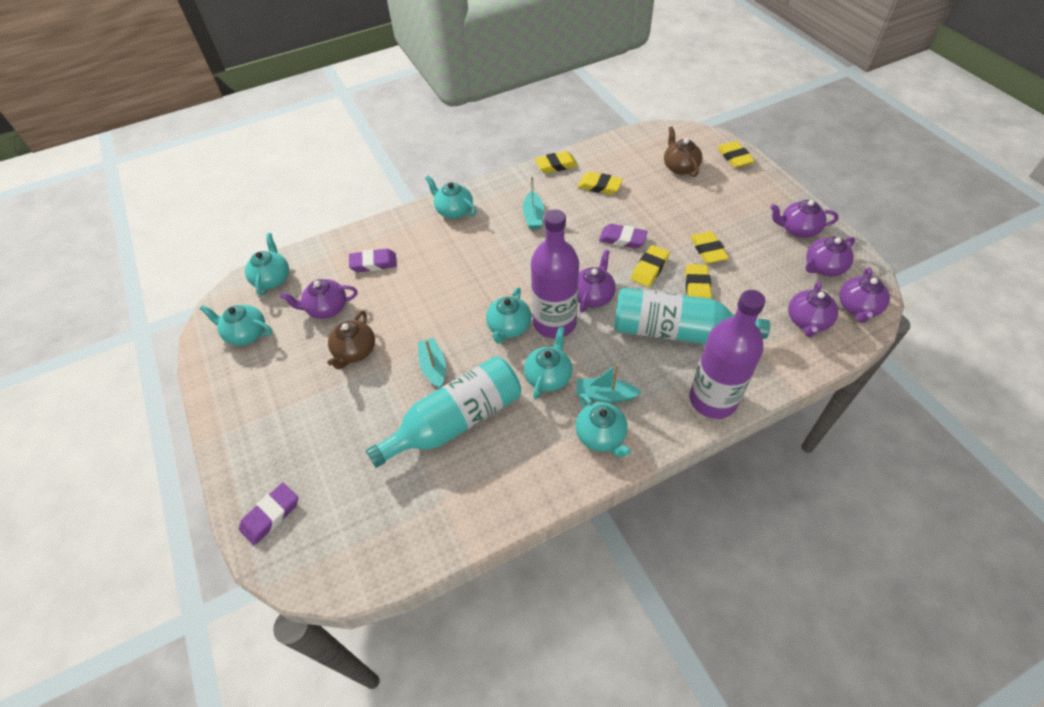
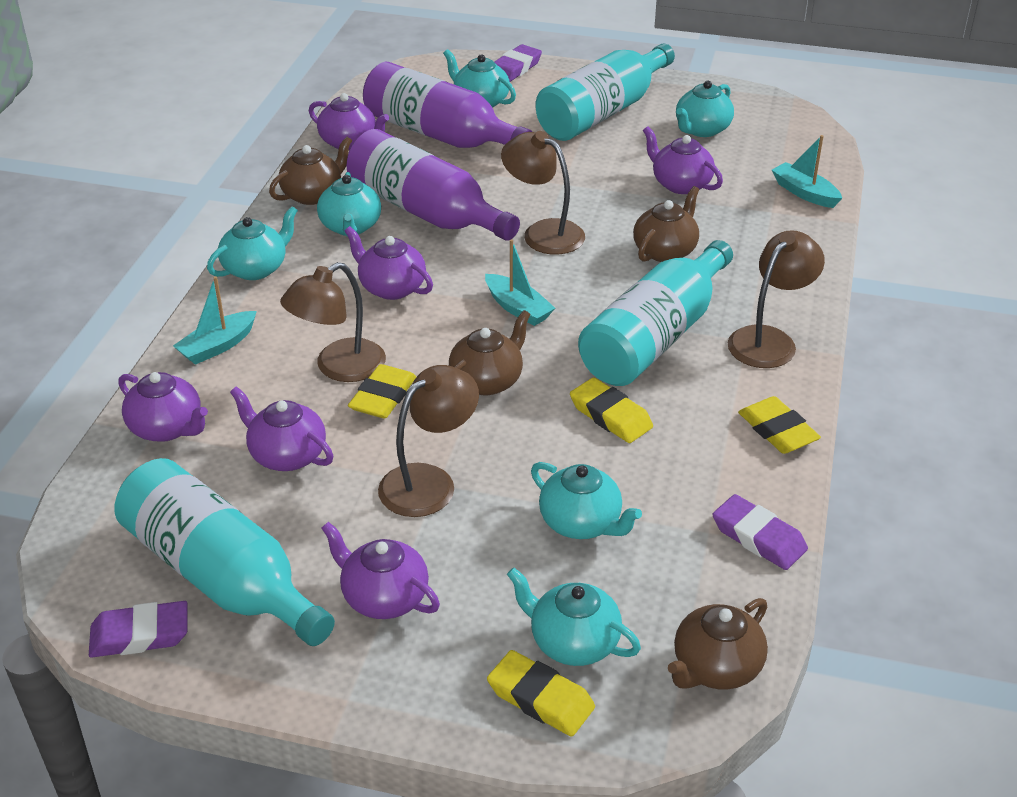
brown lamp: none = 0 -> [280,262,386,382] [378,365,479,517] [501,131,585,255] [728,230,825,368] = 4
brown teapot: [327,311,375,370] [664,127,703,177] = 2 -> [269,137,352,205] [449,310,531,395] [633,186,699,262] [668,598,768,689] = 4
turquoise bottle: [366,356,521,468] [614,288,770,344] = 2 -> [114,458,335,646] [535,43,675,141] [578,240,733,386] = 3
yellow eraser: [535,151,578,173] [578,172,623,195] [631,245,670,287] [685,264,712,299] [691,231,729,264] [717,141,755,168] = 6 -> [348,364,416,419] [487,650,595,737] [570,377,653,443] [738,396,821,454] = 4

